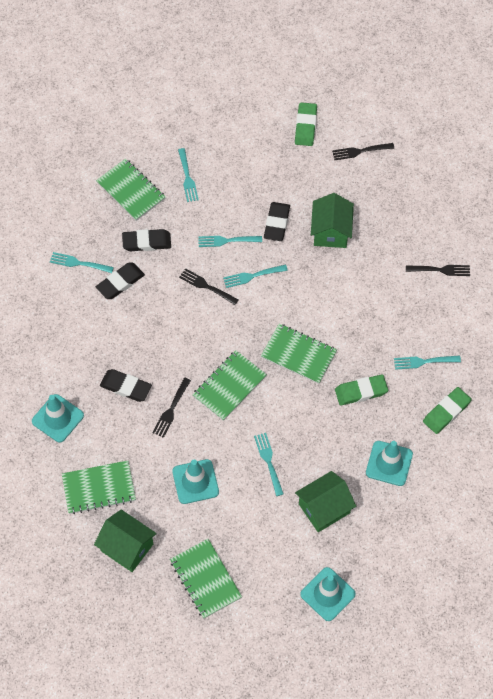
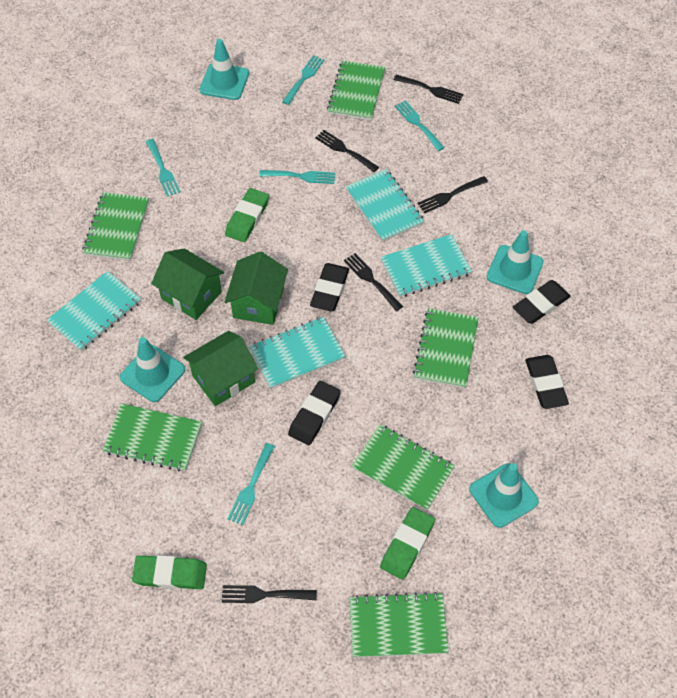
black fork: [152,378,191,438] [179,268,238,305] [332,143,394,160] [406,265,470,276] = 4 -> [222,585,317,603] [315,130,379,172] [344,253,403,311] [394,75,463,104] [418,176,488,213] = 5
green notebook: [62,460,136,514] [96,158,165,221] [170,539,242,619] [192,350,267,421] [261,323,337,384] = 5 -> [82,192,149,261] [103,403,202,471] [327,60,385,121] [349,592,449,658] [352,424,455,511] [413,308,479,388] = 6
turquoise fork: [50,252,114,273] [178,148,199,202] [198,236,262,247] [223,264,288,288] [254,433,284,496] [394,356,461,370] = 6 -> [146,139,180,197] [228,443,275,525] [259,170,335,184] [282,55,325,105] [395,100,445,151] = 5
turquoise notebook: none = 0 -> [47,271,141,351] [249,317,346,389] [346,169,424,242] [381,234,472,297] = 4

